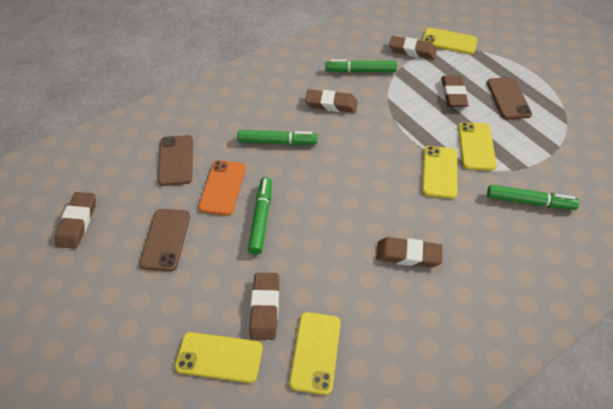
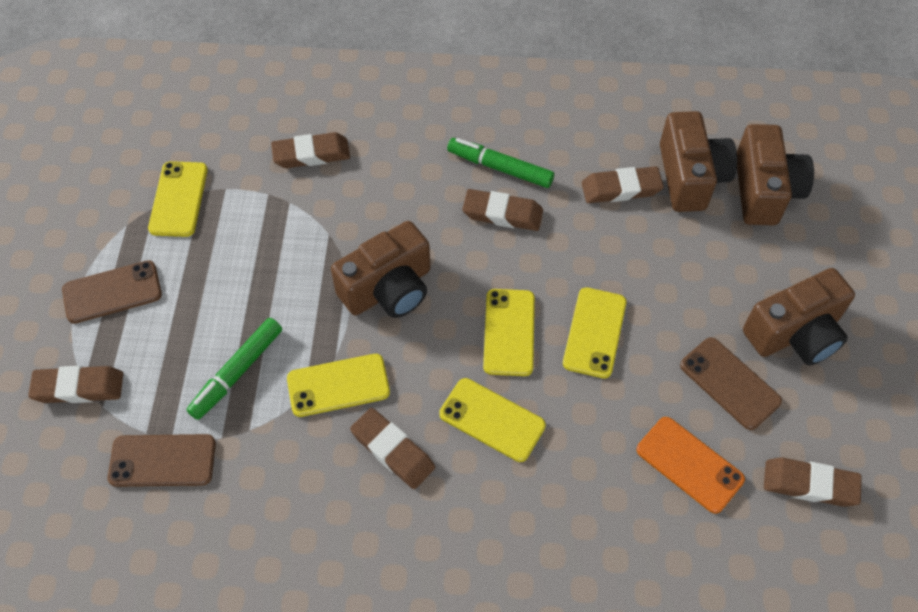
brown camera: none = 0 -> [331,221,430,318] [660,111,737,212] [737,124,814,225] [743,268,855,365] = 4
green marker: [237,130,318,145] [248,177,272,255] [325,59,397,73] [487,185,579,210] = 4 -> [186,318,282,420] [447,138,554,188] = 2

